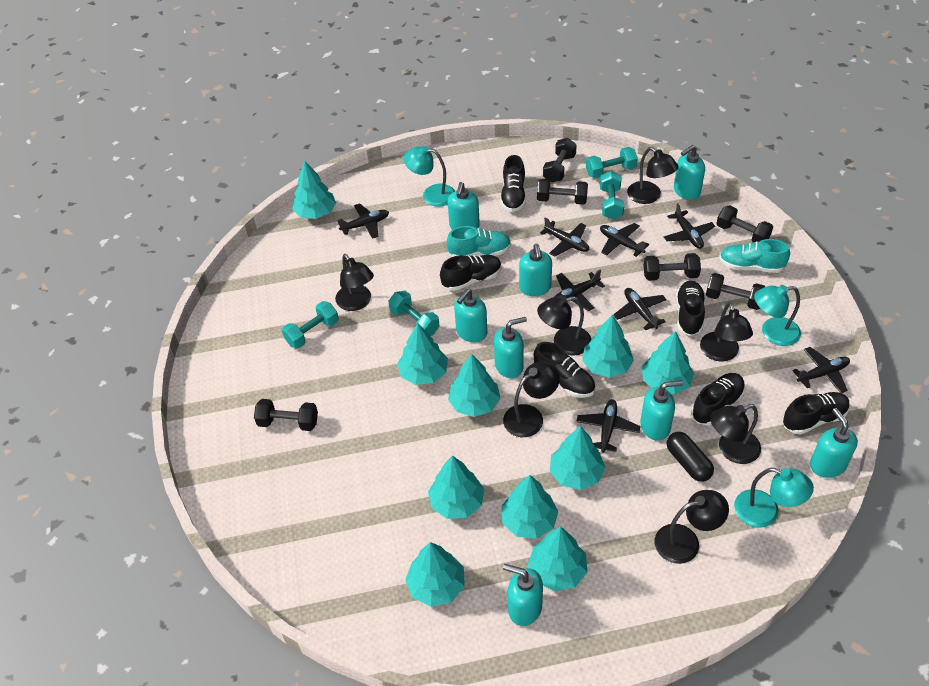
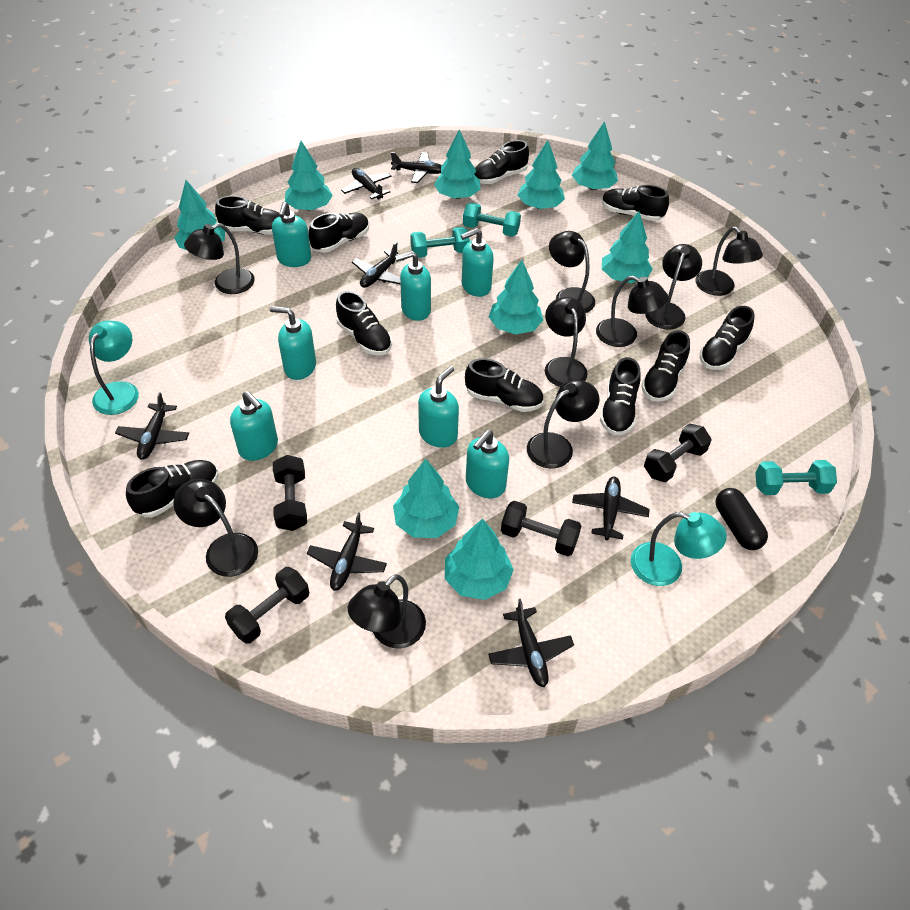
black dumbbell: [254,399,318,431] [537,179,588,205] [543,138,577,183] [643,253,701,281] [706,273,765,310] [716,205,773,242] = 6 -> [225,567,309,644] [273,455,307,531] [501,501,581,556] [644,423,712,482] = 4
black lamp: [335,254,374,311] [503,362,560,437] [537,296,591,356] [627,147,679,204] [655,490,729,564] [700,302,753,361] [710,404,761,464] = 7 -> [173,479,258,577] [184,223,255,294] [348,574,426,649] [527,379,600,469] [545,297,588,387] [549,231,595,313] [596,276,668,347] [645,244,702,329] [695,227,763,296] = 9
black plane: [337,203,389,239] [540,217,589,257] [554,270,605,311] [576,399,640,453] [600,223,649,257] [613,288,667,330] [664,203,715,249] [792,347,850,393] = 8 -> [115,392,189,460] [307,512,387,591] [341,168,392,200] [352,242,405,288] [391,152,442,183] [488,599,574,687] [572,477,650,540] = 7
black shoe: [440,255,501,291] [500,155,526,212] [534,342,595,398] [676,281,705,336] [691,373,745,426] [783,392,850,435] = 6 -> [126,460,218,518] [215,196,279,235] [309,213,369,253] [336,291,392,356] [465,358,544,412] [474,140,529,184] [600,357,641,435] [602,185,669,221] [641,330,690,402] [699,306,755,370] = 10
turquoise dumbbell: [282,301,339,349] [388,291,440,336] [586,147,638,178] [600,171,624,220] = 4 -> [410,227,470,258] [463,203,521,237] [755,460,837,495] = 3
turquoise lamp: [403,146,455,207] [734,468,814,527] [754,285,801,346] = 3 -> [89,321,139,415] [631,512,727,586] = 2
turquoise shoe: [447,226,511,257] [719,239,790,273] = 2 -> none = 0
turquoise soap dispenser: [448,182,480,230] [454,289,487,342] [494,317,527,378] [503,564,543,626] [519,244,552,296] [640,380,683,441] [674,145,705,200] [810,408,858,478] = 8 -> [230,391,278,461] [270,306,316,380] [272,202,311,267] [395,251,431,321] [418,366,459,448] [461,228,493,297] [466,430,509,498] = 7
turquoise tree: [292,160,336,219] [397,323,448,385] [405,542,465,607] [428,455,484,519] [448,354,501,417] [501,475,559,539] [528,526,587,591] [550,426,605,490] [582,314,634,378] [642,331,694,394] = 10 -> [174,180,225,250] [285,141,333,211] [393,459,459,538] [434,129,480,199] [445,519,514,600] [489,260,543,335] [518,140,565,209] [572,121,618,190] [602,211,653,283] = 9

